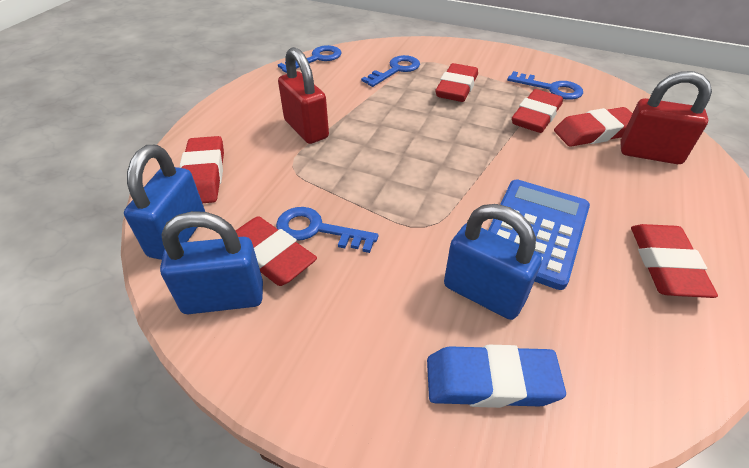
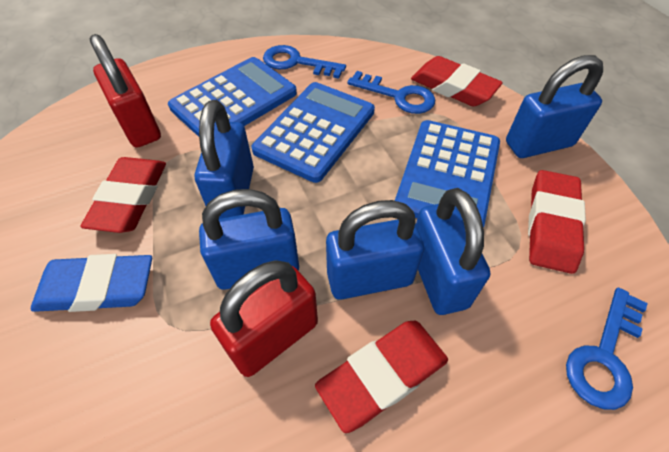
blue calculator: [488,180,590,290] = 1 -> [168,57,297,137] [251,82,375,183] [395,120,500,227] = 3
blue key: [276,207,379,253] [278,45,342,73] [361,55,420,87] [507,71,583,100] = 4 -> [263,45,346,79] [347,71,435,114] [566,288,648,410] = 3
blue padlock: [124,145,205,260] [160,211,263,314] [444,204,542,320] = 3 -> [195,100,254,219] [199,189,299,290] [326,200,424,300] [416,188,490,315] [506,55,603,158] = 5
red eraser: [180,136,224,203] [235,216,317,286] [435,63,478,102] [512,89,563,133] [554,107,633,147] [631,224,718,298] = 6 -> [80,157,166,233] [315,321,448,433] [411,56,503,106] [528,170,586,274] = 4

